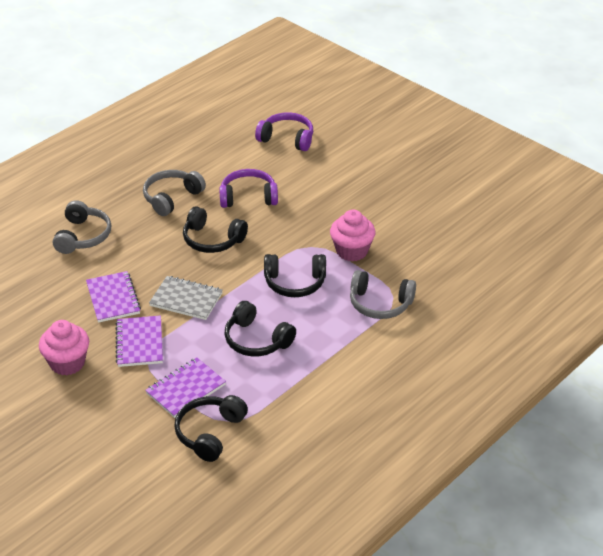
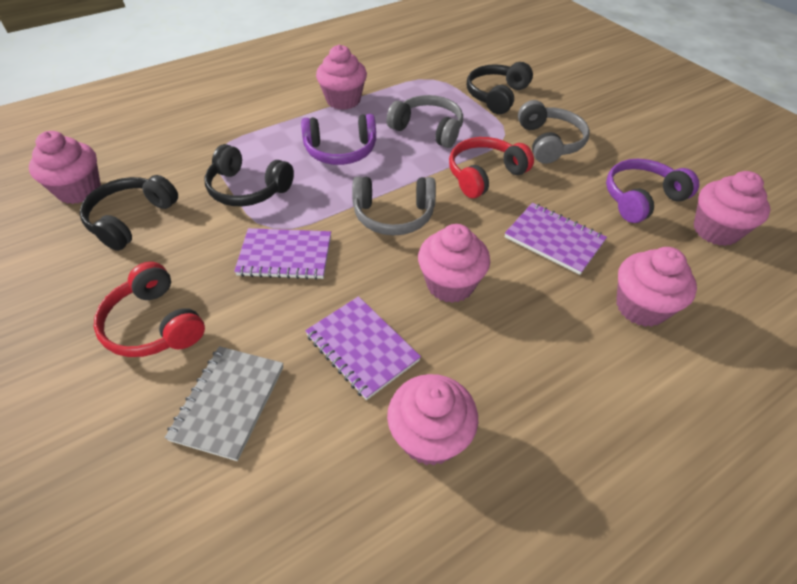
black headphones: [174,395,248,462] [183,206,248,253] [224,301,296,356] [264,254,326,297] = 4 -> [80,175,178,251] [205,144,294,206] [467,62,533,114] = 3
pink cupcake: [39,320,89,376] [330,209,375,262] = 2 -> [29,131,101,204] [316,44,367,110] [387,374,478,466] [418,224,490,303] [616,247,697,327] [694,171,770,246] = 6
red headphones: none = 0 -> [94,262,205,357] [449,137,534,198] = 2

